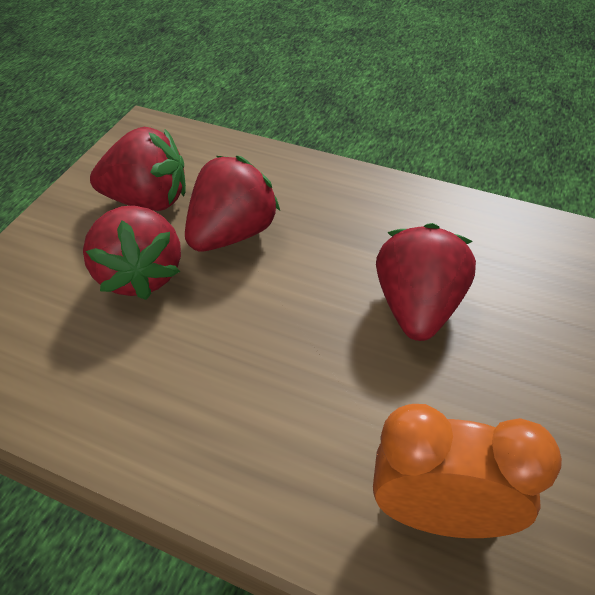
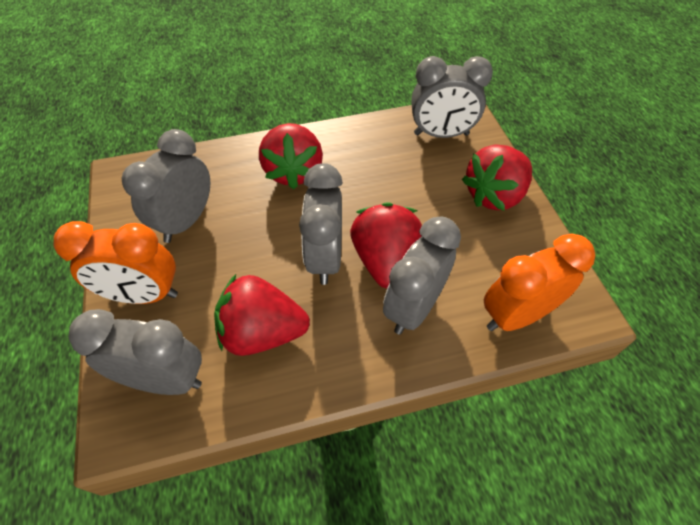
grey clock: none = 0 -> [68,309,202,395] [122,129,210,243] [299,163,343,285] [383,217,461,335] [411,56,493,138] = 5
orange clock: [373,404,562,538] = 1 -> [54,221,178,304] [484,234,595,331] = 2

